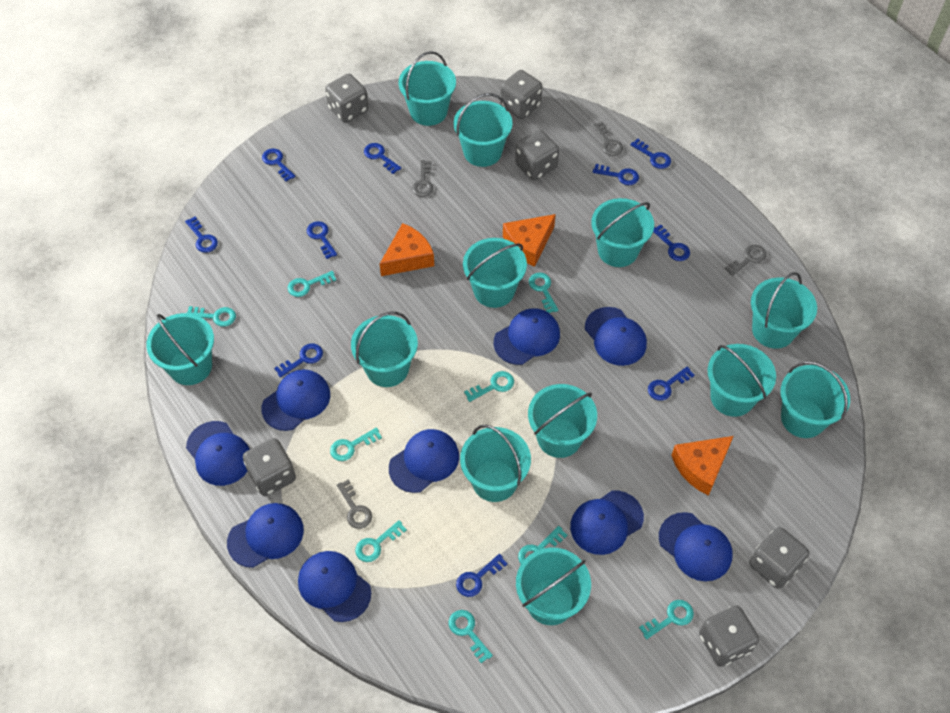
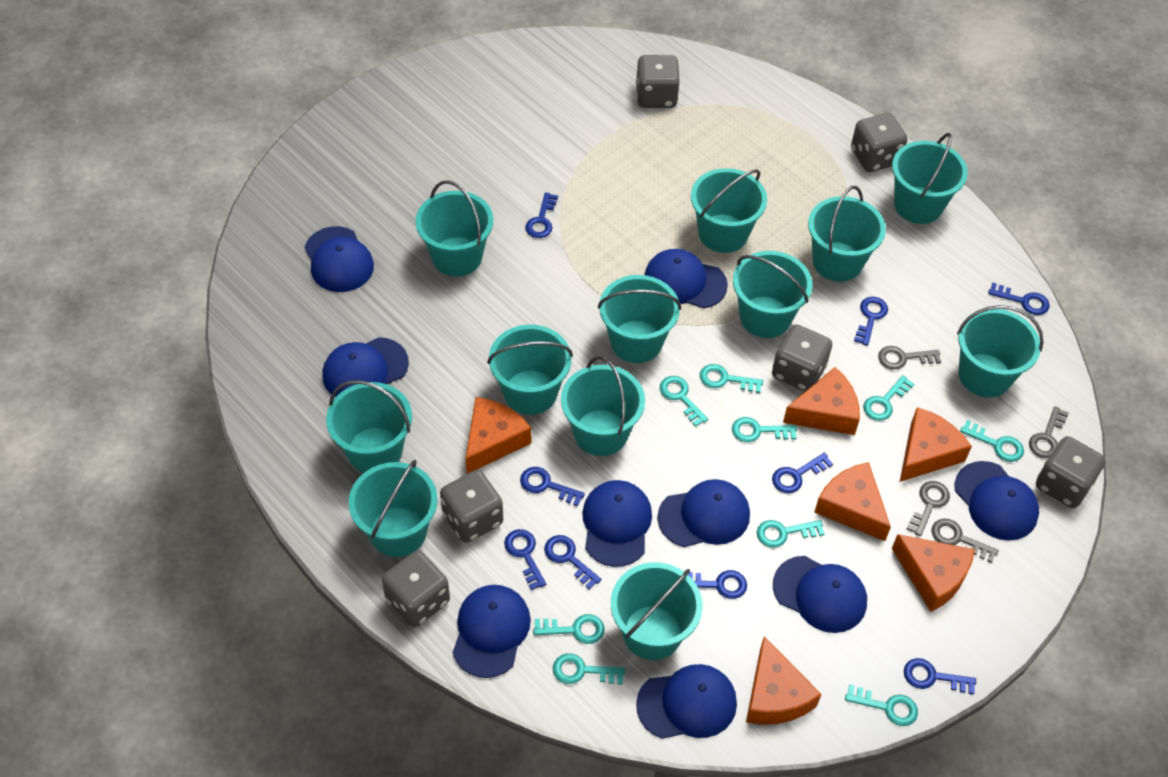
blue key: [185,217,218,253] [262,148,295,182] [274,343,323,378] [307,221,337,259] [364,143,401,174] [456,554,508,597] [593,164,639,185] [630,138,671,169] [648,367,695,401] [653,224,690,261] = 10 -> [504,529,546,590] [520,467,585,506] [525,193,558,238] [544,535,601,590] [688,570,747,599] [772,453,833,493] [854,297,888,346] [904,658,976,695] [988,282,1050,315] = 9
orange cheese: [380,223,434,276] [503,214,556,267] [671,436,734,496] = 3 -> [466,397,531,474] [746,636,822,725] [783,367,860,435] [814,462,891,541] [892,534,975,612] [900,407,972,482] = 6

